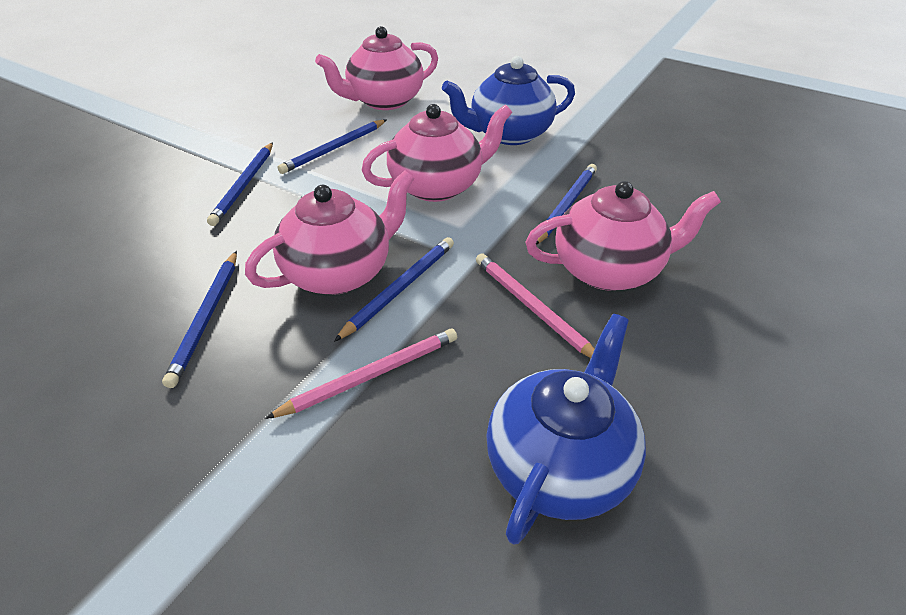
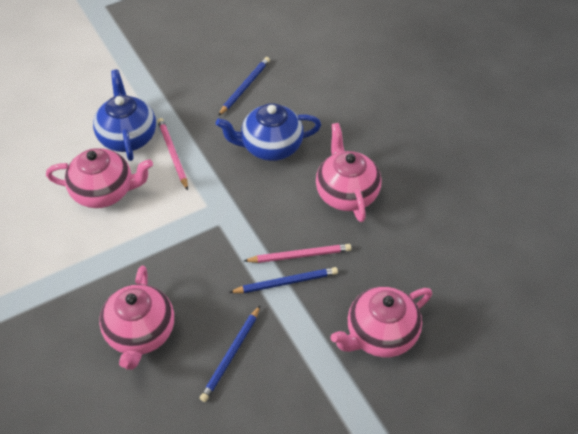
blue pencil: [162,251,237,388] [207,142,273,226] [277,120,386,174] [334,237,454,342] [536,164,597,245] = 5 -> [200,306,260,402] [218,57,270,116] [229,267,338,293] = 3

